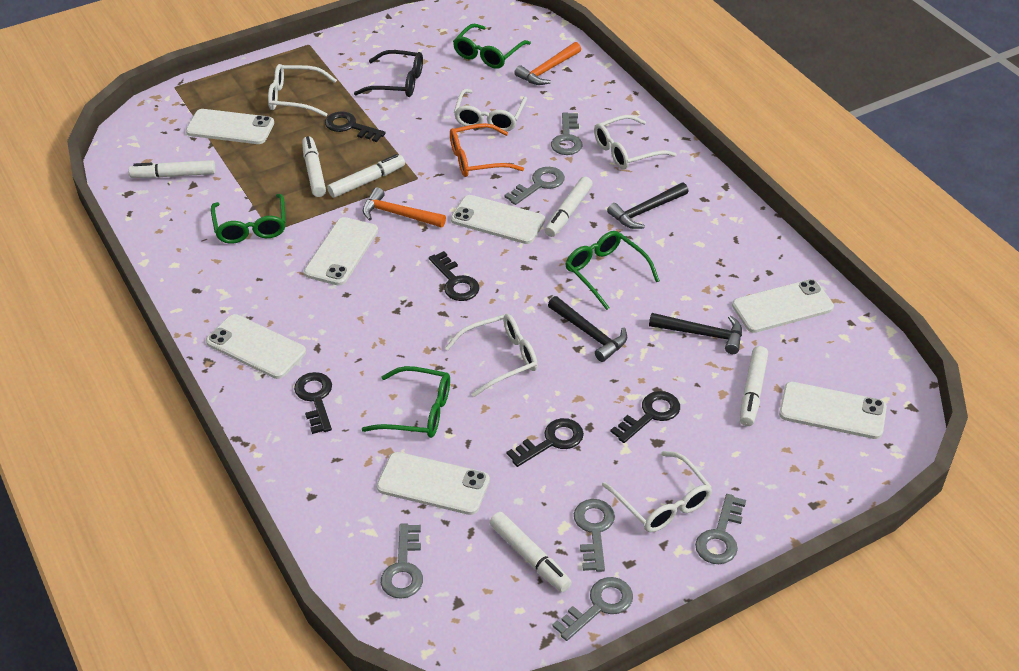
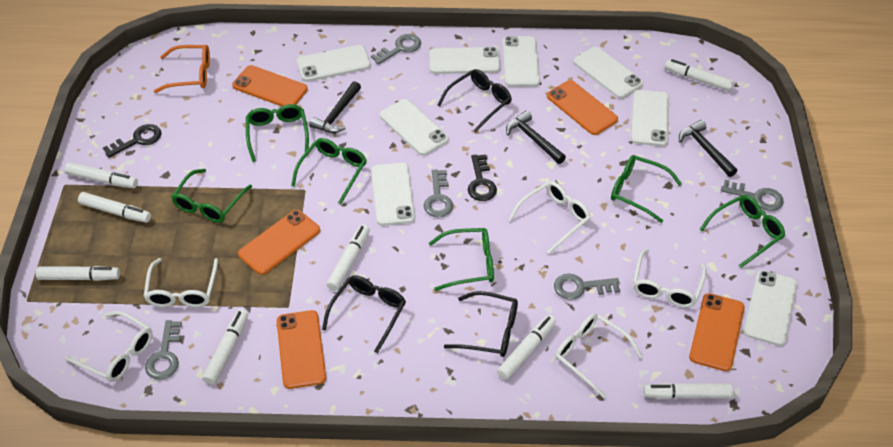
black glasses: [354,50,423,97] = 1 -> [322,275,406,353] [437,69,512,133] [444,291,518,357] = 3
black key: [294,372,332,434] [325,111,386,142] [429,251,480,301] [507,418,584,467] [610,391,680,443] = 5 -> [103,124,161,158] [468,155,497,201] = 2
green glasses: [211,194,286,244] [362,366,450,438] [453,24,531,69] [565,231,660,310] = 4 -> [171,169,252,223] [246,104,309,162] [291,138,367,204] [429,228,494,291] [611,155,682,223] [699,195,785,268] = 6
grey key: [381,523,423,599] [504,167,565,205] [551,112,583,155] [552,577,633,641] [574,499,615,572] [695,494,746,564] = 6 -> [145,320,182,380] [371,34,421,65] [424,170,453,218] [554,274,620,300] [721,180,784,211] = 5
orange hammer: [363,187,446,227] [514,42,581,85] = 2 -> none = 0
orange phone: none = 0 -> [232,65,308,107] [238,210,320,275] [277,310,326,389] [547,80,618,135] [689,293,745,371] = 5
white marker: [129,160,215,178] [302,136,326,197] [327,154,405,198] [490,512,572,592] [545,176,593,237] [740,346,768,426] = 6 -> [36,266,120,281] [64,162,138,188] [78,192,151,223] [202,309,248,385] [327,225,370,291] [497,315,556,380] [643,383,733,399] [665,59,734,91] = 8
white phone: [186,109,274,144] [206,314,306,379] [304,217,378,286] [377,452,490,515] [451,195,545,244] [732,279,834,333] [779,382,887,439] = 7 -> [297,45,371,82] [371,163,415,226] [380,99,449,156] [429,47,500,74] [502,36,540,87] [573,47,644,99] [631,90,669,146] [744,270,798,346] = 8

